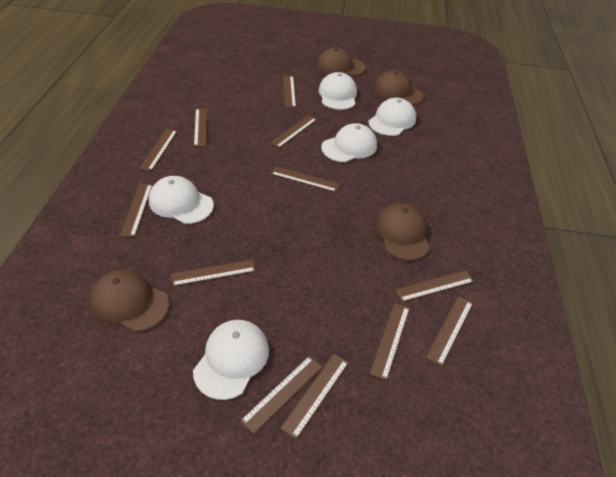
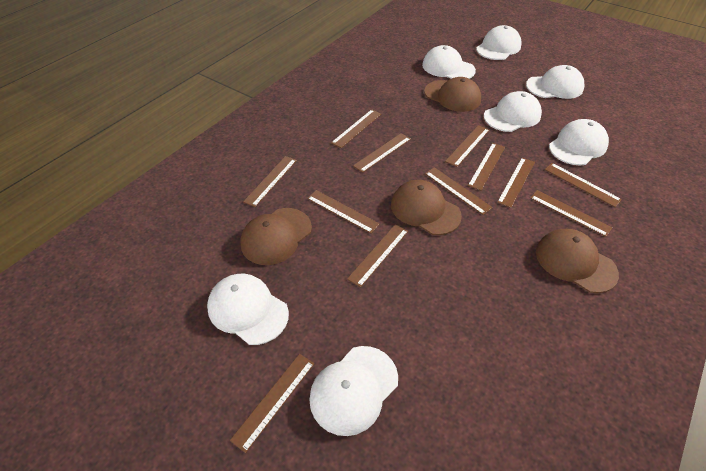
white cap: [149,176,214,224] [193,320,269,400] [319,72,357,110] [321,123,377,162] [369,98,416,136] = 5 -> [207,274,289,345] [309,346,398,436] [422,45,476,79] [476,25,522,60] [484,91,542,132] [526,65,585,99] [549,119,609,165] = 7

